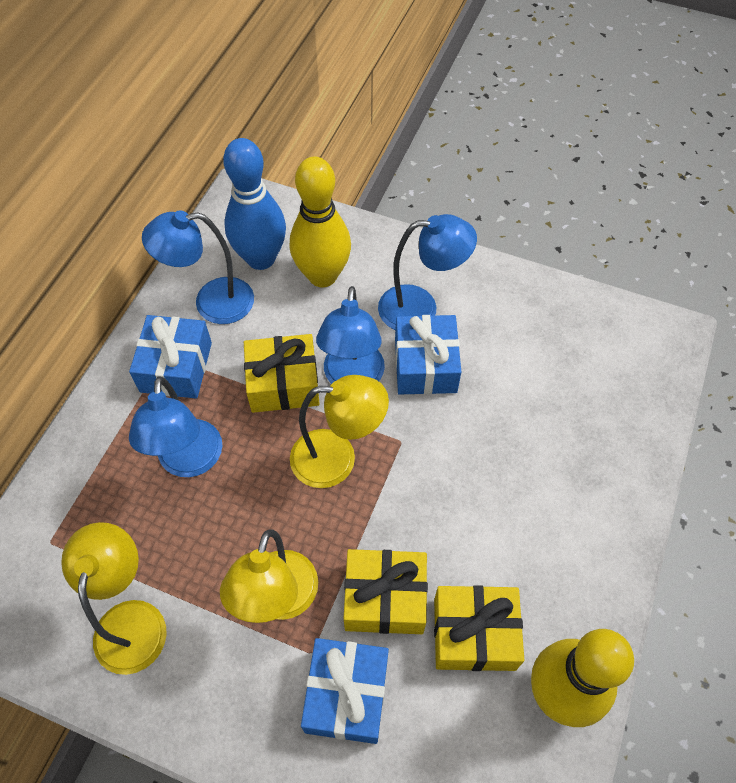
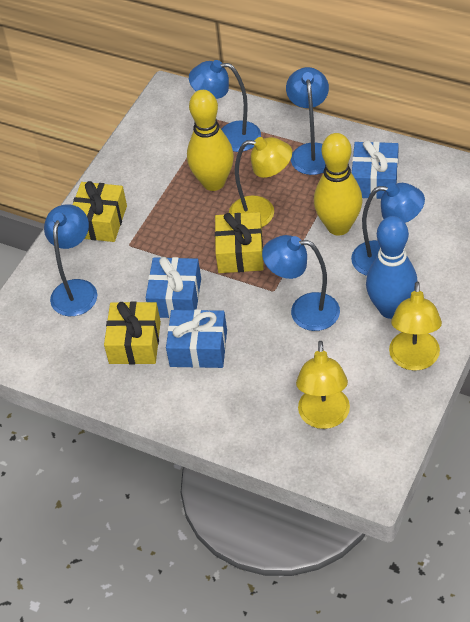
blue lamp: [129,376,222,477] [142,210,254,324] [316,286,385,384] [378,214,477,330] = 4 -> [44,204,97,316] [189,60,261,152] [262,235,340,331] [286,67,329,175] [351,183,425,276] = 5

